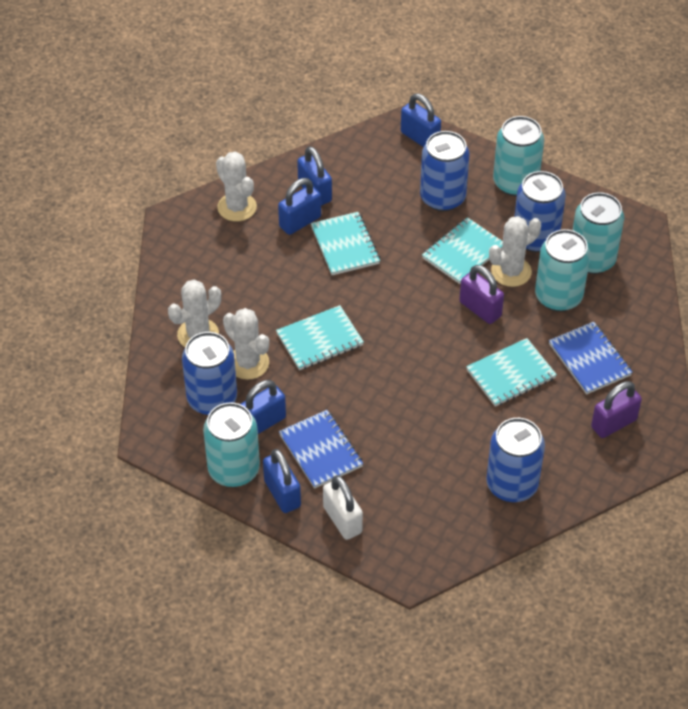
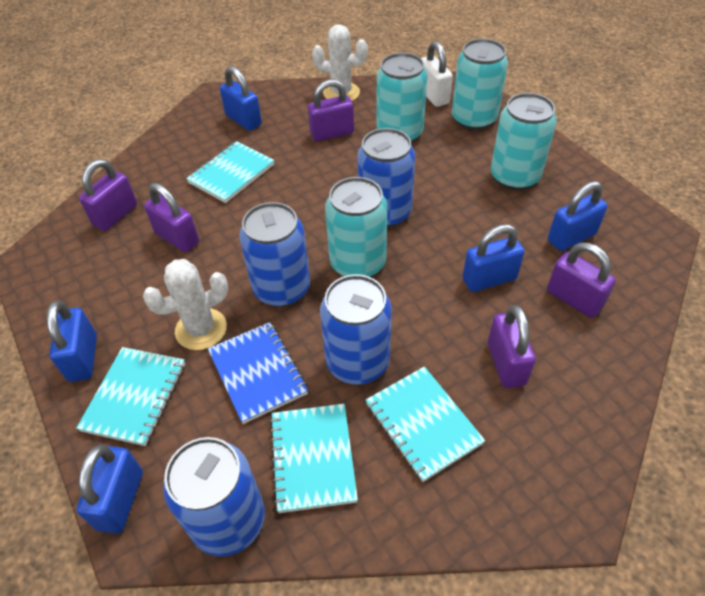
blue notebook: [279,410,363,489] [549,322,633,394] = 2 -> [208,322,308,424] = 1
purple padlock: [459,265,504,324] [591,381,642,438] = 2 -> [79,159,137,231] [144,183,199,252] [308,79,354,142] [488,305,536,388] [547,243,616,318] = 5
white cactus: [168,279,221,347] [216,152,257,222] [223,308,269,380] [489,216,541,287] = 4 -> [143,259,228,350] [312,24,368,101] = 2

